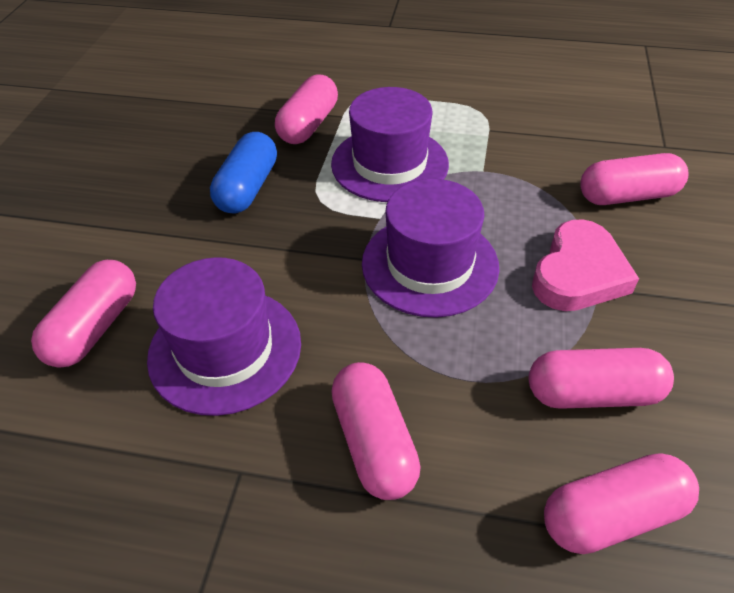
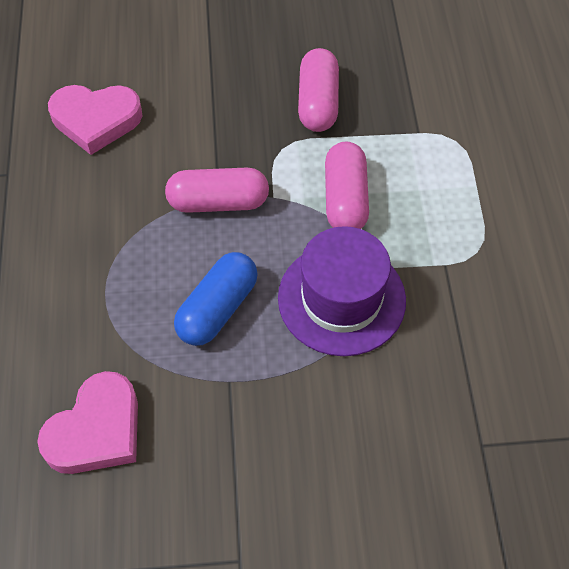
pink capsule: [31,260,136,368] [275,75,338,144] [331,362,421,500] [529,348,674,409] [544,453,699,554] [580,153,689,205] = 6 -> [165,168,269,213] [298,48,339,132] [325,142,369,229] = 3
pink heart: [532,219,639,311] = 1 -> [37,371,138,474] [48,85,142,155] = 2
purple hat: [147,257,301,416] [331,87,449,202] [362,179,499,318] = 3 -> [278,226,406,356] = 1

